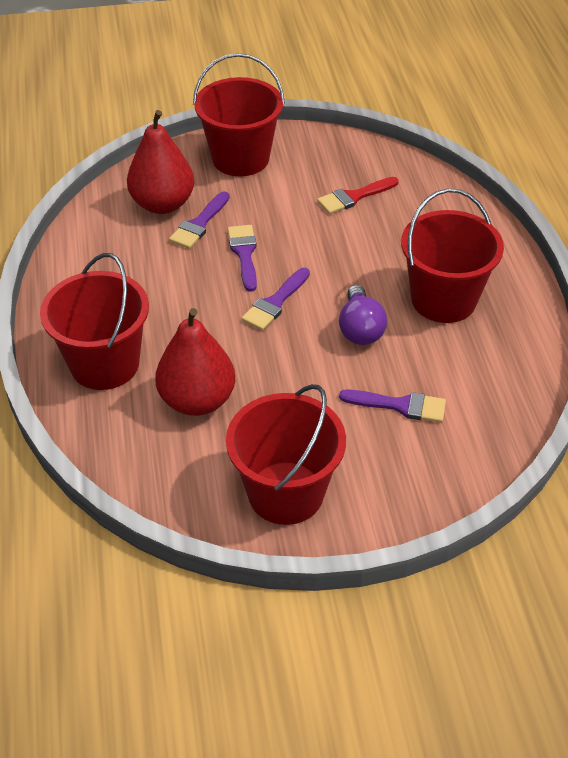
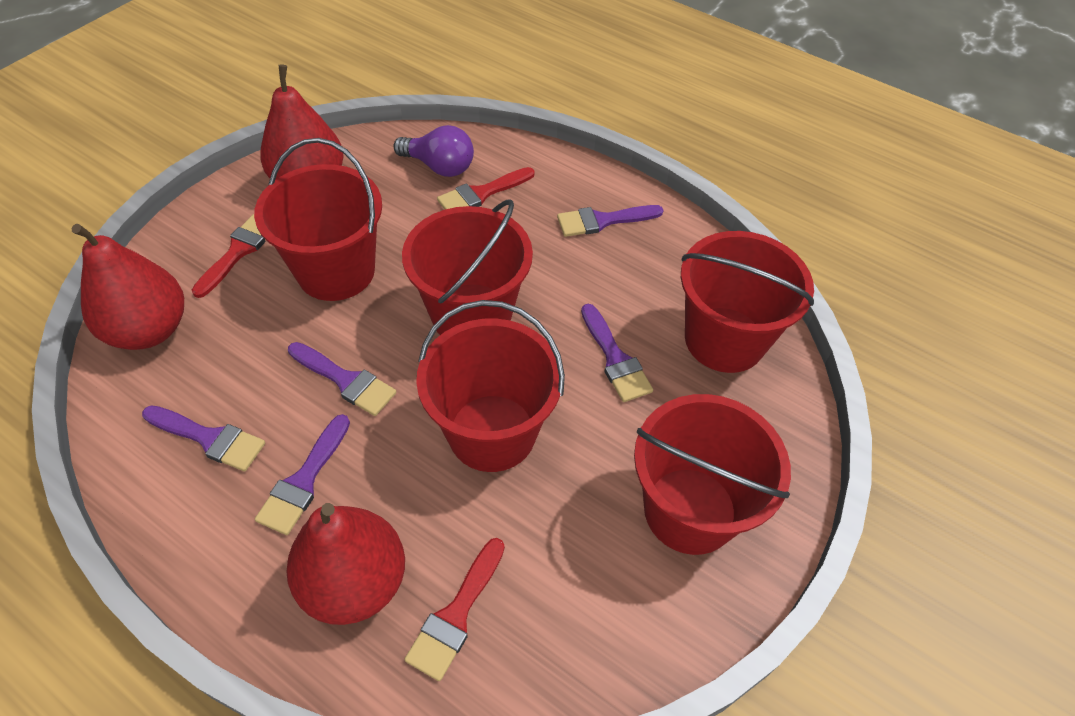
purple brush: [169,191,230,249] [228,225,257,292] [241,268,310,331] [339,390,446,423] = 4 -> [142,405,265,472] [255,414,350,535] [288,342,396,416] [557,205,664,237] [581,304,653,402] = 5
red brush: [317,177,399,214] = 1 -> [192,214,266,298] [404,538,505,681] [437,167,535,210] = 3
red bucket: [40,253,149,390] [193,53,285,176] [226,384,346,525] [401,189,504,323] = 4 -> [254,138,382,301] [402,200,533,335] [416,300,565,472] [634,394,791,555] [681,231,814,373] = 5
red pear: [127,110,194,214] [155,308,235,416] = 2 -> [72,224,184,350] [260,64,344,180] [286,503,405,625] = 3

